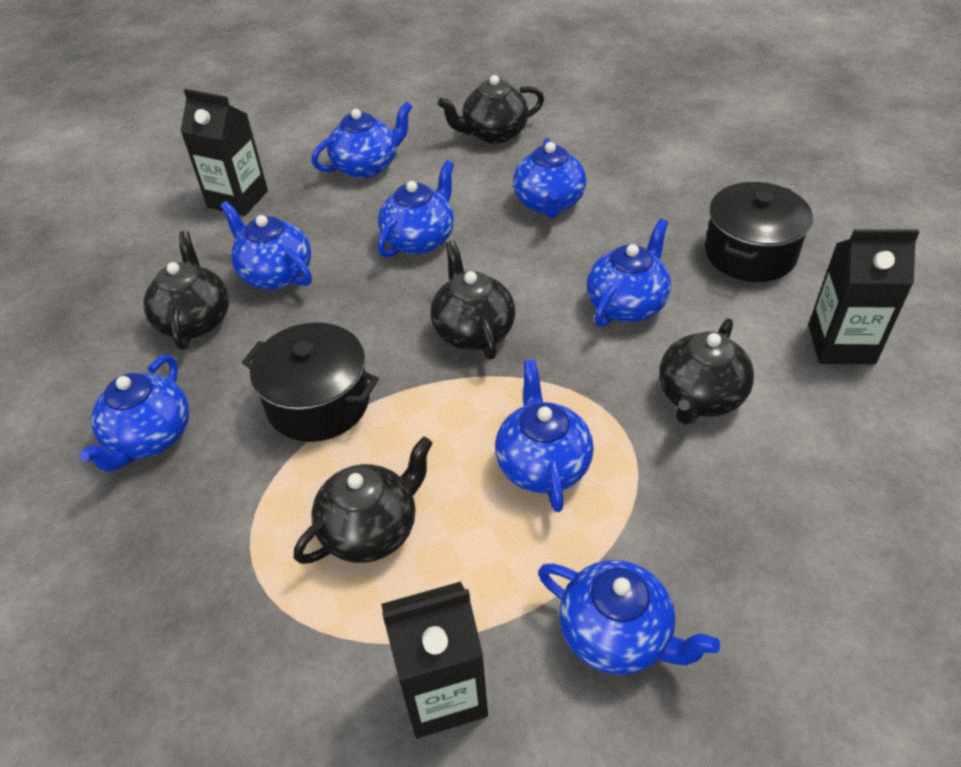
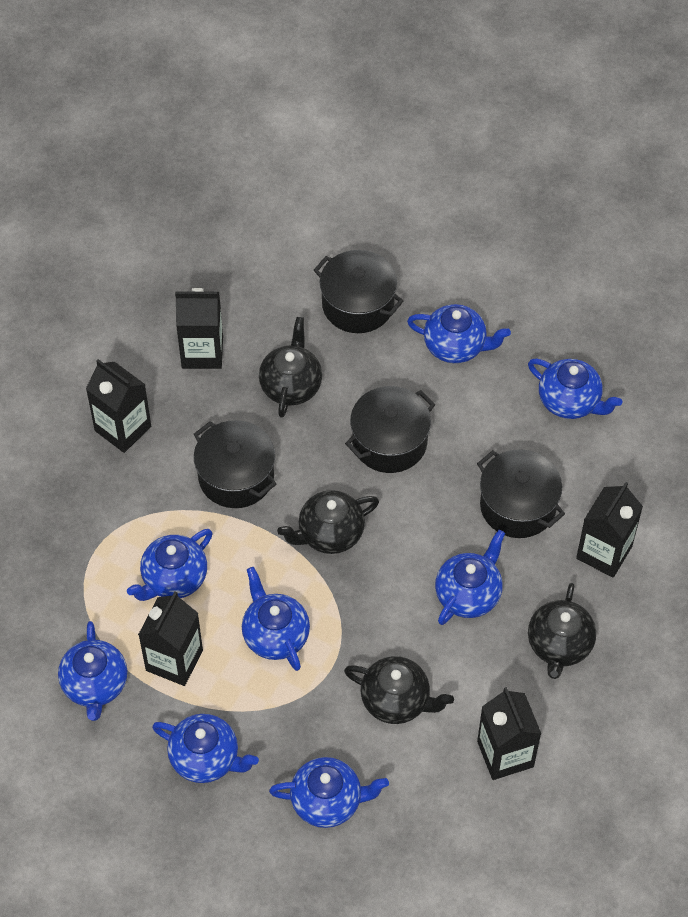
black carton: [180,89,268,216] [381,582,488,738] [808,230,919,364] = 3 -> [86,359,151,453] [138,592,203,686] [175,288,223,369] [477,687,541,780] [576,482,643,577] = 5
black pot: [242,322,379,442] [705,182,813,282] = 2 -> [194,420,277,508] [314,250,403,333] [345,386,435,473] [477,449,565,538] = 4
black teapot: [143,231,229,349] [294,437,433,564] [430,241,515,360] [438,75,544,144] [659,318,754,425] = 5 -> [259,317,322,418] [277,490,379,554] [344,656,454,724] [528,583,596,679] = 4

